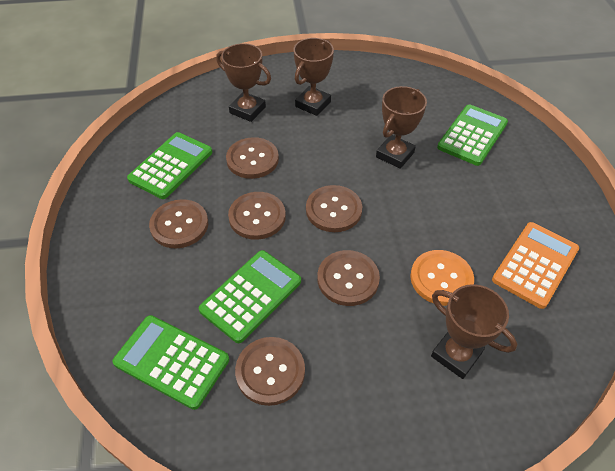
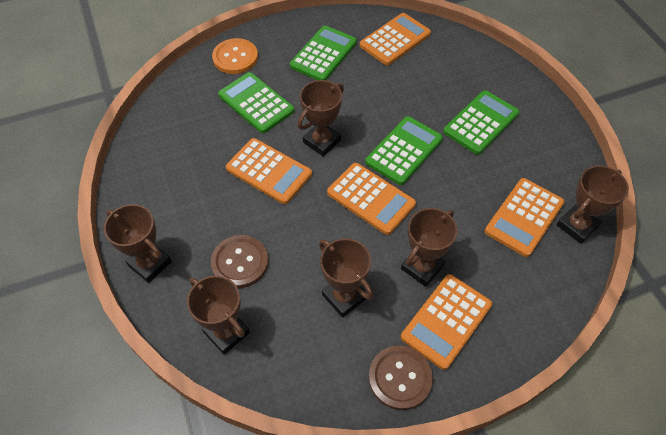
brown button: [149,199,208,248] [226,137,279,179] [228,192,286,240] [235,337,305,406] [306,185,362,232] [317,250,380,306] = 6 -> [211,235,268,288] [369,345,433,410] = 2
brown trophy: [216,43,271,122] [293,38,334,116] [376,86,427,169] [431,284,517,379] = 4 -> [104,204,172,283] [187,276,250,355] [298,80,344,156] [319,238,373,318] [401,208,458,287] [557,166,629,244] = 6
orange calculator: [492,222,579,309] = 1 -> [226,138,312,204] [327,163,416,235] [360,13,431,65] [401,274,492,370] [485,178,564,257] = 5

